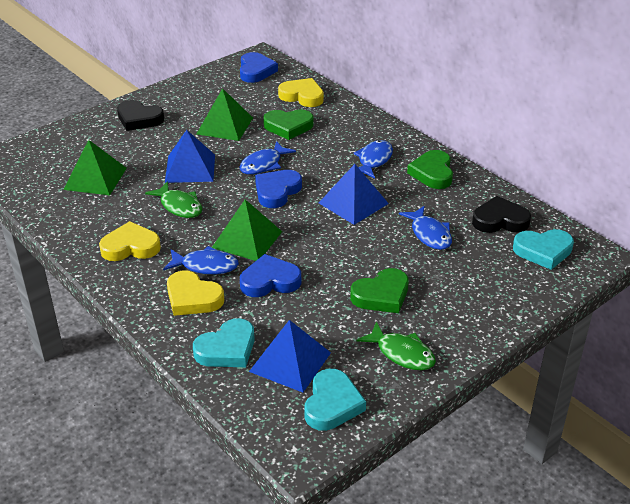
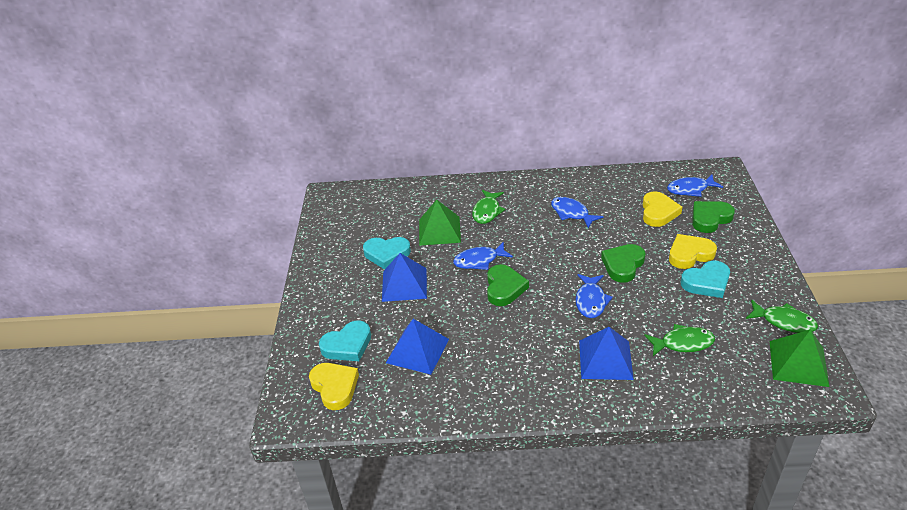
black heart: [117,100,164,131] [472,196,531,233] = 2 -> none = 0
blue heart: [240,52,278,83] [240,254,301,297] [255,170,302,208] = 3 -> none = 0
green fish: [145,181,202,218] [357,321,436,370] = 2 -> [472,190,505,224] [644,324,715,356] [746,300,818,333] = 3
green pyramid: [64,140,127,195] [197,88,253,141] [212,199,282,261] = 3 -> [419,200,461,246] [769,329,830,387] = 2

